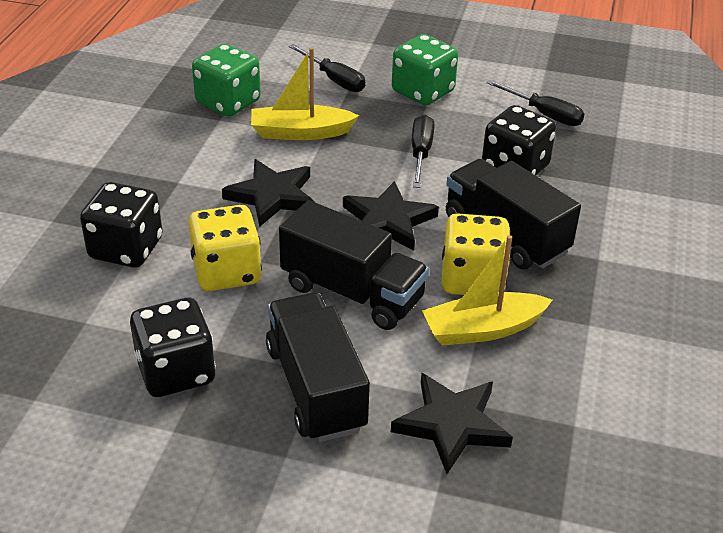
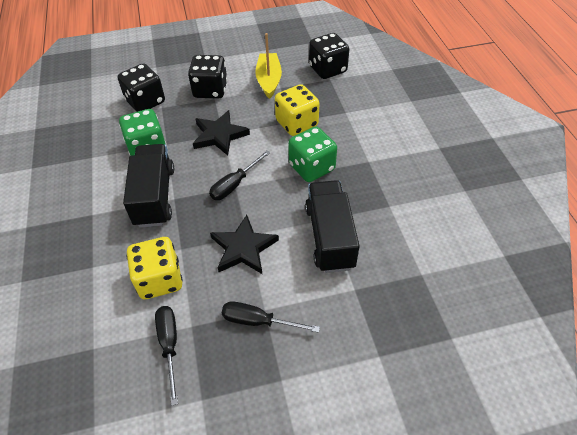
black star: [222,159,315,227] [343,181,439,251] [391,373,513,474] = 3 -> [193,110,250,155] [210,215,279,274] = 2
black truck: [266,292,370,442] [279,200,429,330] [446,159,581,269] = 3 -> [123,144,174,228] [305,180,360,273] = 2
yellow boat: [251,47,359,140] [422,235,552,346] = 2 -> [255,33,282,99] = 1

